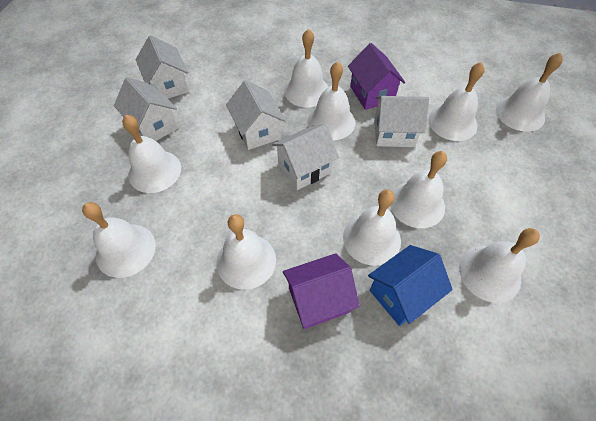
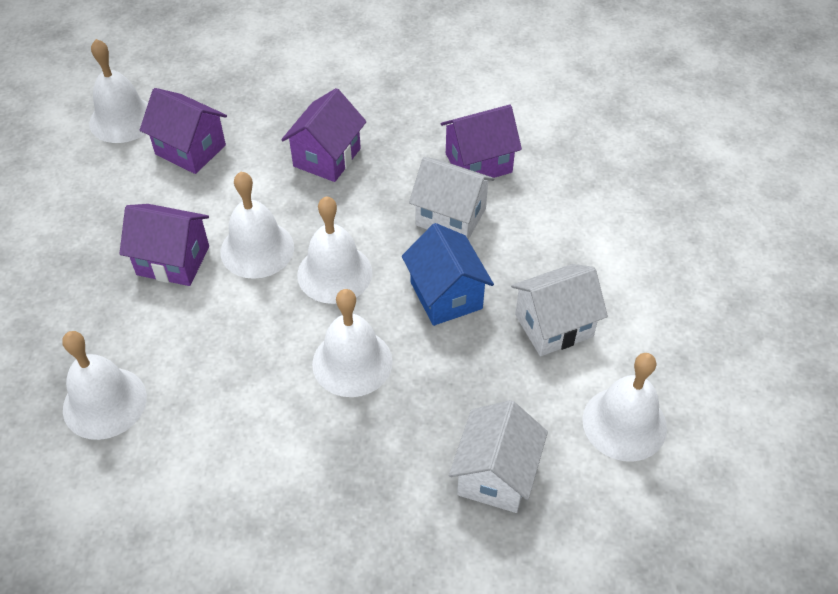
purple house: [283,253,360,329] [348,43,405,110] = 2 -> [119,204,209,286] [140,88,227,174] [281,88,367,182] [440,104,522,178] = 4
white bell: [82,202,156,278] [122,115,181,193] [217,214,276,290] [284,29,328,107] [307,61,356,140] [343,189,401,266] [390,151,447,228] [429,62,485,141] [459,228,540,303] [496,53,563,132] = 10 -> [62,331,147,440] [89,39,148,143] [221,172,294,279] [297,196,372,304] [312,289,393,397] [582,353,667,462] = 6
white house: [114,77,178,141] [136,35,189,99] [226,80,286,150] [272,124,339,190] [374,96,429,147] = 5 -> [409,157,494,240] [449,400,548,513] [511,264,608,356] = 3

